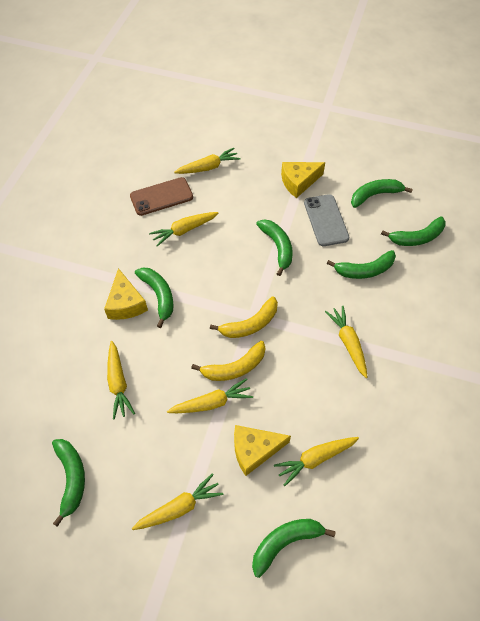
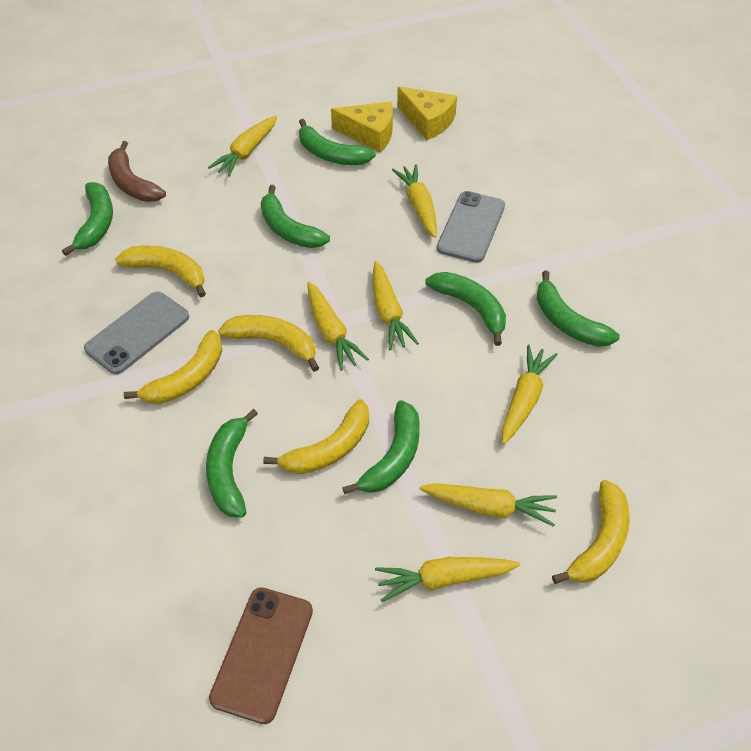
brown banana: none = 0 -> [108,141,166,202] = 1
grey phone: [304,194,350,246] = 1 -> [84,292,189,374] [437,191,505,263] = 2
yellow banana: [191,341,266,381] [210,296,278,338] = 2 -> [115,246,206,297] [124,330,222,404] [218,315,319,372] [263,399,369,474] [552,480,630,584] = 5
yellow cheese: [104,268,148,320] [234,425,291,476] [281,162,325,198] = 3 -> [331,102,393,153] [397,87,457,140] = 2

